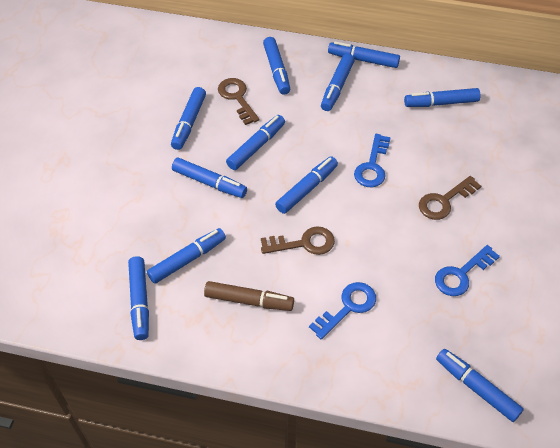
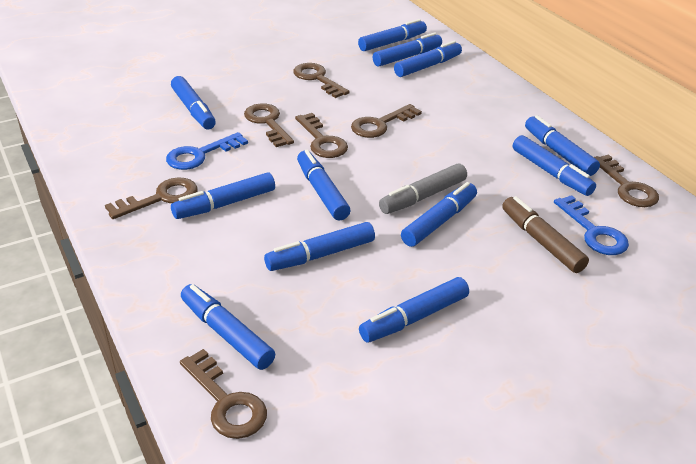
blue key: [309,282,376,340] [354,134,391,187] [435,245,500,296] = 3 -> [166,132,248,170] [554,195,629,255] = 2
blue marker: [128,256,149,340] [147,228,226,284] [171,87,206,150] [172,158,247,198] [226,115,285,170] [263,37,290,95] [275,156,338,214] [321,53,355,111] [328,41,400,68] [404,88,480,107] [436,349,524,422] = 11 -> [171,76,216,129] [171,172,275,219] [181,284,275,370] [264,222,375,271] [297,150,351,221] [358,19,427,51] [359,277,469,343] [373,32,442,67] [394,41,462,77] [401,182,477,247] [513,135,596,196] [525,115,600,176] = 12
brown key: [218,78,260,125] [261,226,335,255] [419,176,481,220] = 3 -> [105,177,197,219] [180,349,267,439] [244,103,294,147] [293,63,350,98] [295,113,348,158] [351,104,422,138] [594,155,659,207] = 7
grey marker: none = 0 -> [379,163,467,214] = 1

